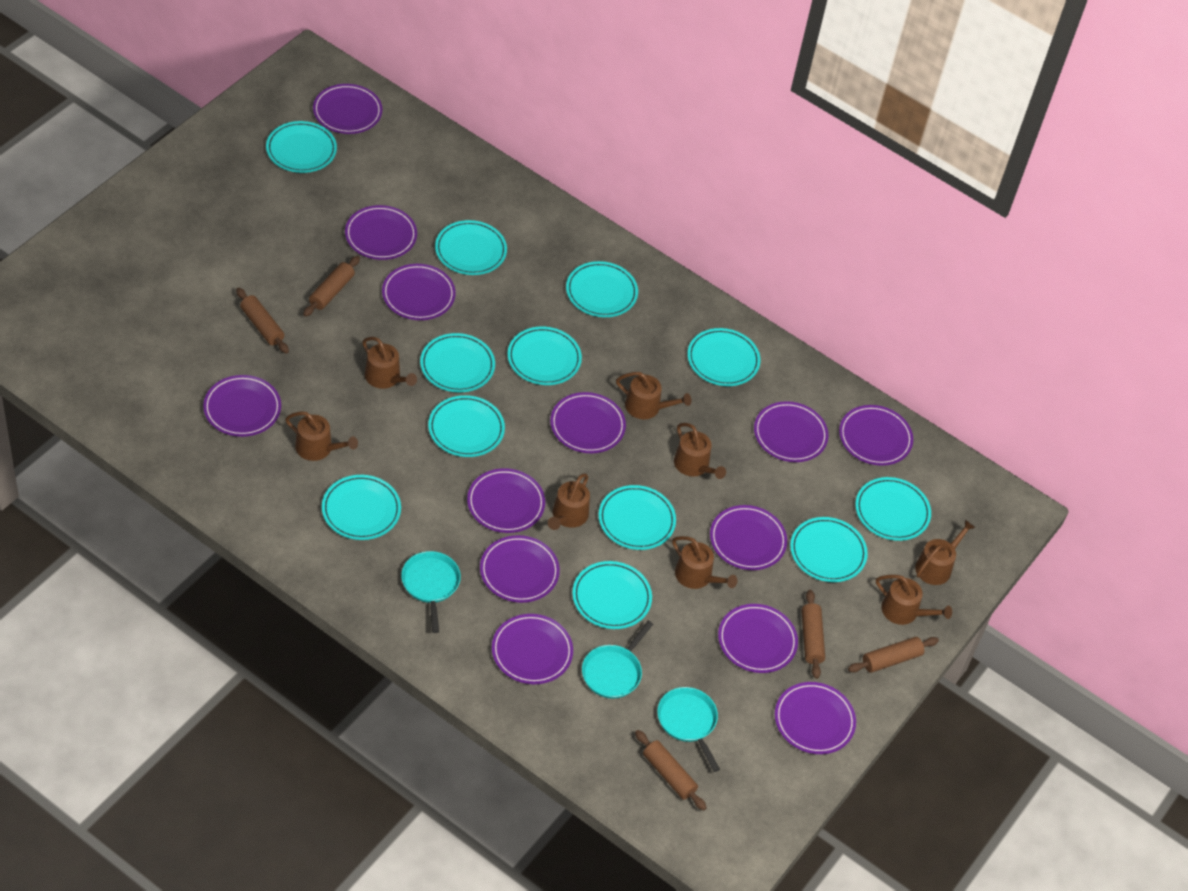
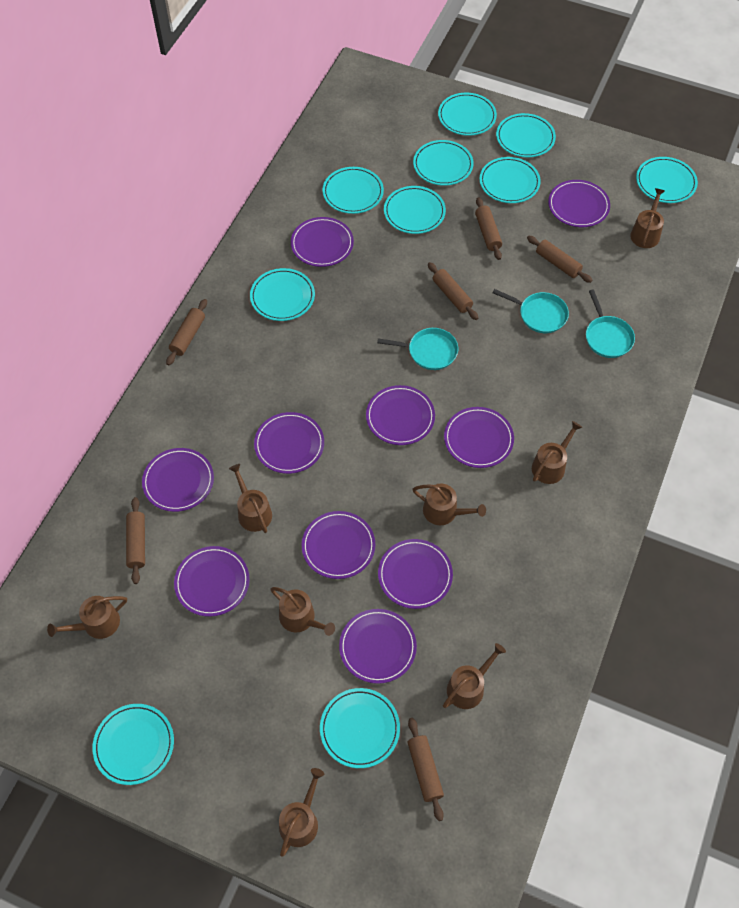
brown rolling pin: [236,288,289,354] [303,256,360,317] [635,730,707,811] [802,590,825,679] [848,637,939,673] = 5 -> [126,497,145,584] [166,299,207,366] [408,718,444,821] [428,262,478,320] [475,197,502,260] [527,236,592,283] = 6
purple plate: [203,375,281,437] [313,84,382,134] [345,205,417,260] [382,264,456,320] [467,468,545,533] [480,535,560,603] [492,614,573,684] [550,392,626,453] [710,505,787,570] [718,604,798,673] [754,401,829,462] [775,682,856,754] [839,405,913,466] = 13 -> [142,448,214,512] [174,546,250,617] [254,412,324,474] [291,217,354,267] [302,511,375,579] [339,609,417,684] [366,385,435,445] [378,539,453,609] [444,407,514,468] [548,180,610,227] = 10
turquoise plate: [266,121,337,173] [322,475,401,540] [420,333,495,392] [428,395,505,457] [435,220,507,275] [508,327,582,385] [566,261,638,317] [572,561,652,629] [598,485,676,550] [687,328,761,386] [790,517,868,582] [855,477,931,541] = 12 -> [92,704,174,785] [250,268,315,321] [320,688,400,768] [322,167,384,214] [384,186,446,234] [413,140,474,186] [438,93,497,136] [480,157,541,203] [496,113,556,157] [636,157,698,203] = 10

